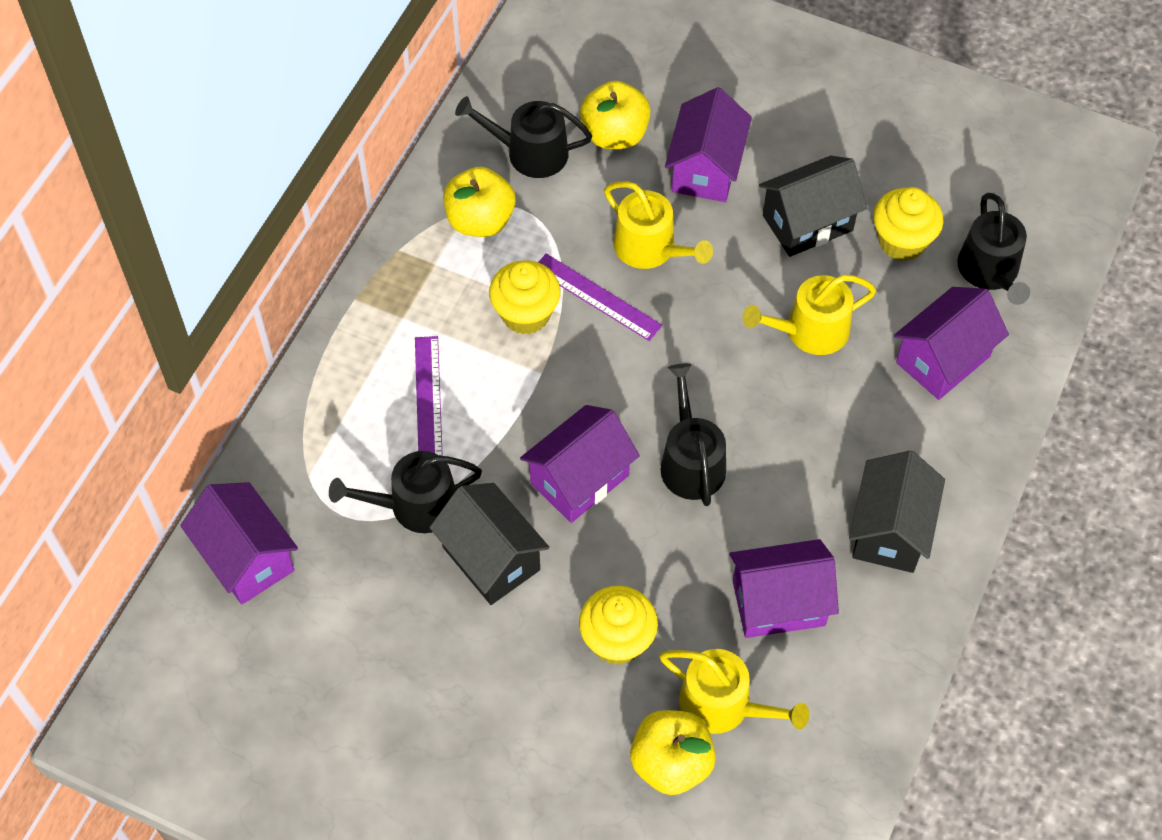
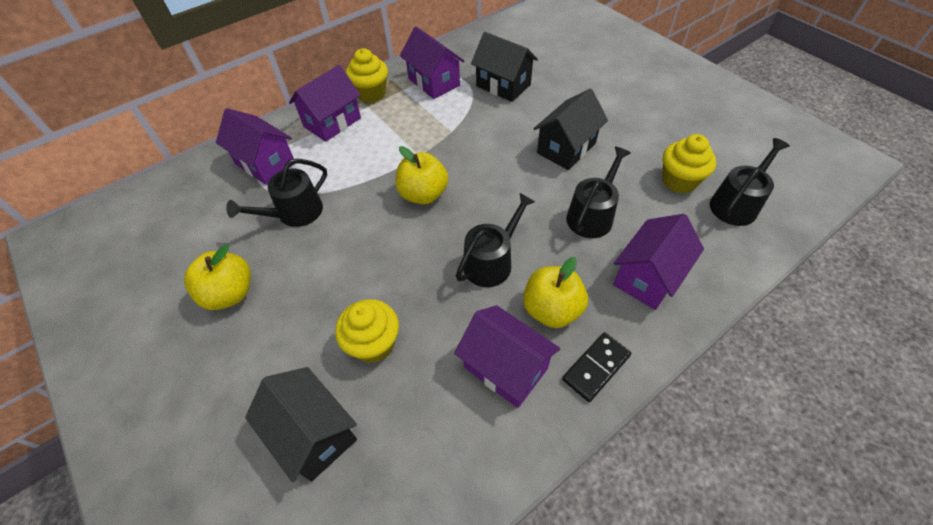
black domino: none = 0 -> [562,332,631,402] = 1
purple ruler: [415,336,443,456] [538,253,663,341] = 2 -> none = 0
yellow watering can: [604,181,713,269] [660,649,809,734] [743,275,876,355] = 3 -> none = 0

